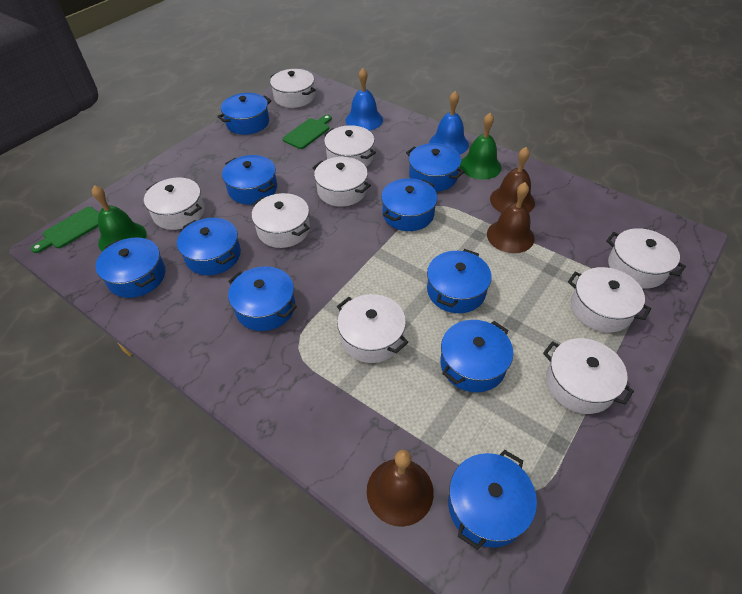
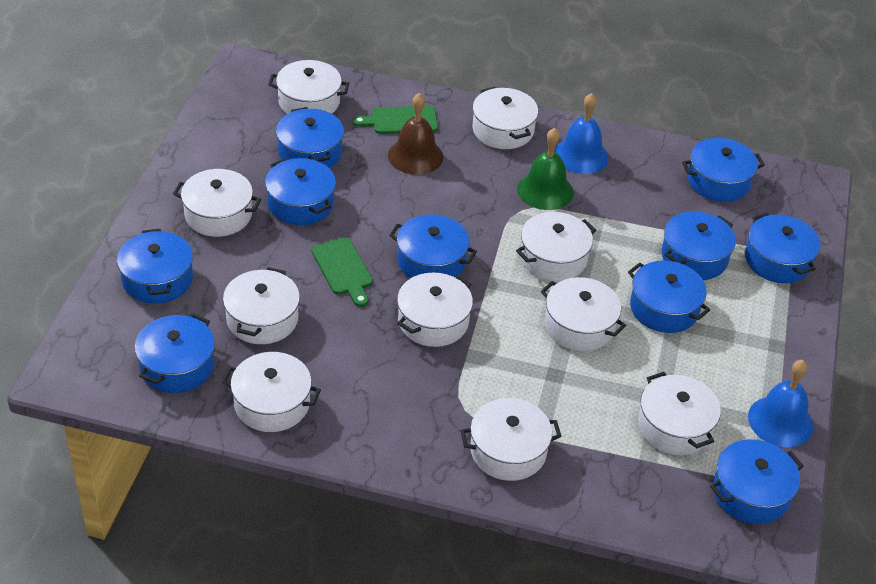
brown bell: [367,450,434,527] [487,182,535,253] [490,147,535,213] = 3 -> [388,93,443,175] = 1
green bell: [92,185,147,252] [460,113,501,180] = 2 -> [517,128,574,210] = 1
white pot: [144,177,204,230] [252,193,310,248] [270,69,316,108] [312,157,371,207] [324,125,376,167] [337,294,408,363] [543,338,634,414] [568,267,651,333] [606,228,686,288] = 9 -> [173,169,261,237] [222,352,321,432] [223,267,300,344] [268,60,349,114] [397,273,473,347] [460,398,561,481] [472,87,538,149] [516,212,596,281] [541,277,626,351] [638,372,721,455] = 10

